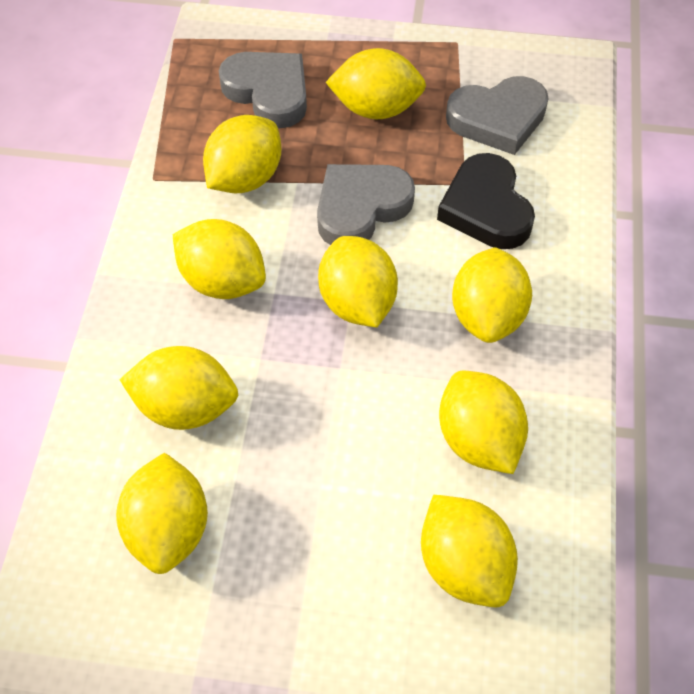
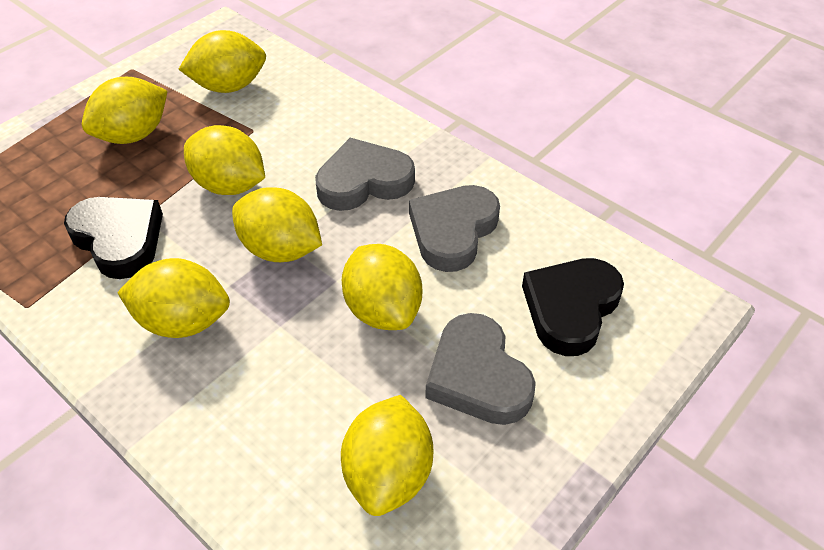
black heart: [437,153,535,249] = 1 -> [64,197,163,279] [522,258,624,356] = 2
yellow lemon: [116,453,208,574] [119,346,238,430] [173,219,266,299] [203,115,281,193] [318,236,398,327] [326,48,426,119] [421,495,518,607] [439,371,528,474] [452,247,532,343] = 9 -> [82,77,168,144] [117,258,230,338] [178,30,266,93] [184,125,265,195] [232,187,322,262] [341,395,433,516] [342,244,422,330] = 7

